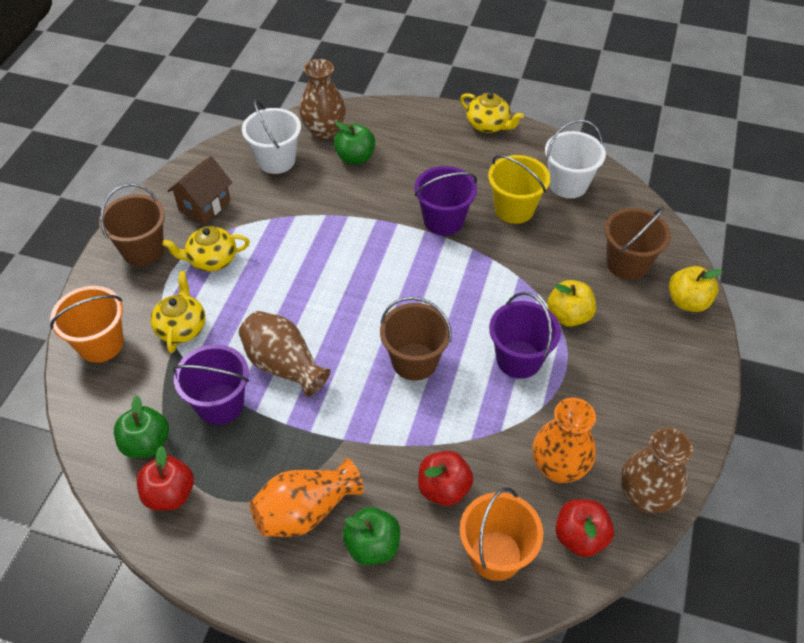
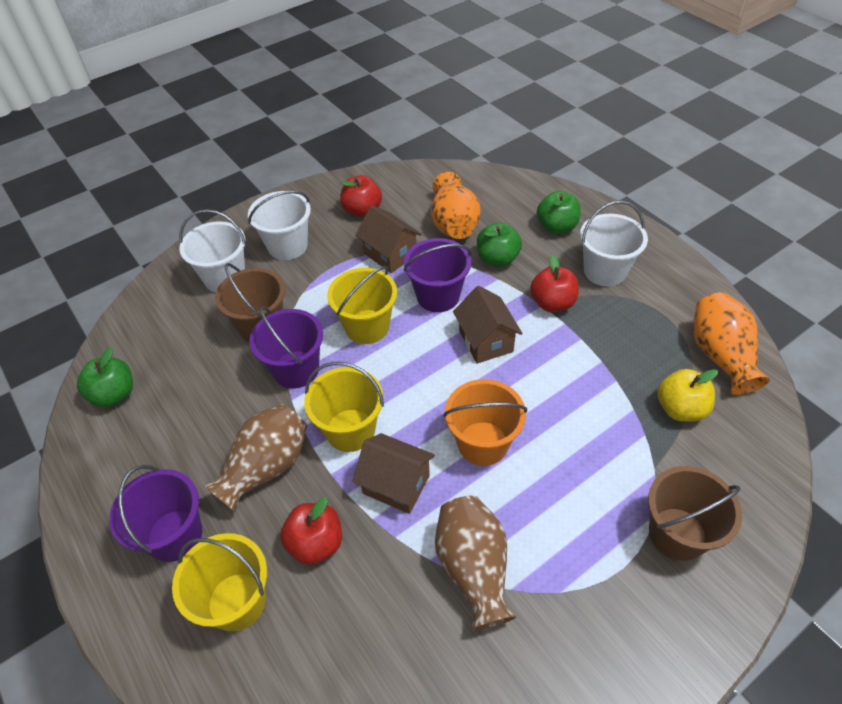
brown bucket: [99,183,165,266] [380,297,452,381] [605,207,671,280] = 3 -> [215,263,285,342] [648,466,742,561] = 2
brown house: [167,156,232,224] = 1 -> [353,433,435,514] [356,205,422,273] [453,286,523,364] = 3
brown vase: [239,311,331,397] [299,59,346,140] [621,428,693,513] = 3 -> [204,403,307,513] [435,495,517,631] = 2
orange bucket: [50,286,124,363] [460,487,543,581] = 2 -> [443,379,527,466] = 1
white bucket: [242,99,301,174] [545,119,606,198] = 2 -> [179,209,246,292] [248,191,311,260] [580,201,648,287] = 3
yellow apple: [547,280,596,327] [669,266,722,312] = 2 -> [658,369,718,422] = 1
yellow bucket: [488,155,550,224] = 1 -> [172,533,267,632] [304,362,384,452] [327,266,397,344] = 3
yellow teapot: [151,271,206,353] [162,226,250,272] [460,92,524,133] = 3 -> none = 0

